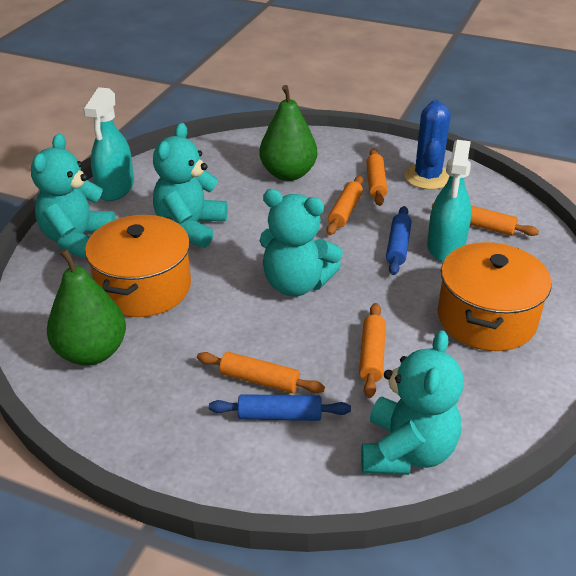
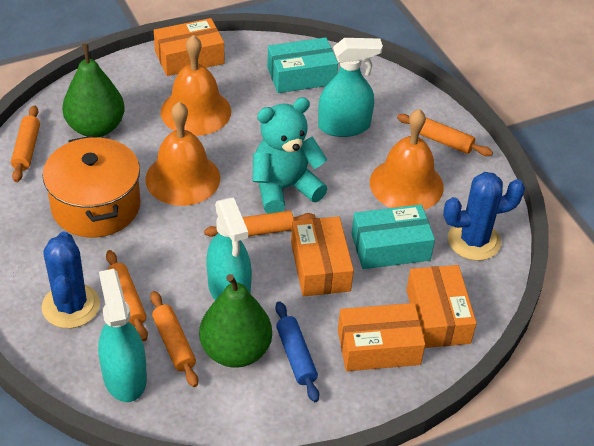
blue cactus: [404,100,451,190] = 1 -> [42,231,100,328] [443,172,525,261] = 2
blue rolling pin: [209,394,351,421] [386,206,412,275] = 2 -> [275,301,319,402] = 1
orange bell: none = 0 -> [145,102,220,206] [161,35,231,136] [370,109,444,210] = 3
orange box: none = 0 -> [154,18,224,76] [291,216,354,296] [338,303,425,371] [406,265,477,348] = 4
orange pot: [85,215,191,317] [438,242,552,351] = 2 -> [43,136,141,237] = 1
turquoise box: none = 0 -> [267,37,338,93] [351,204,435,269] = 2
turquoise spray bottle: [83,87,134,201] [427,140,471,262] = 2 -> [98,269,147,402] [206,198,252,300] [318,38,383,137] = 3
turquoise teddy bear: [31,134,116,260] [153,123,228,248] [260,189,343,296] [361,330,463,475] = 4 -> [253,97,327,214] = 1

